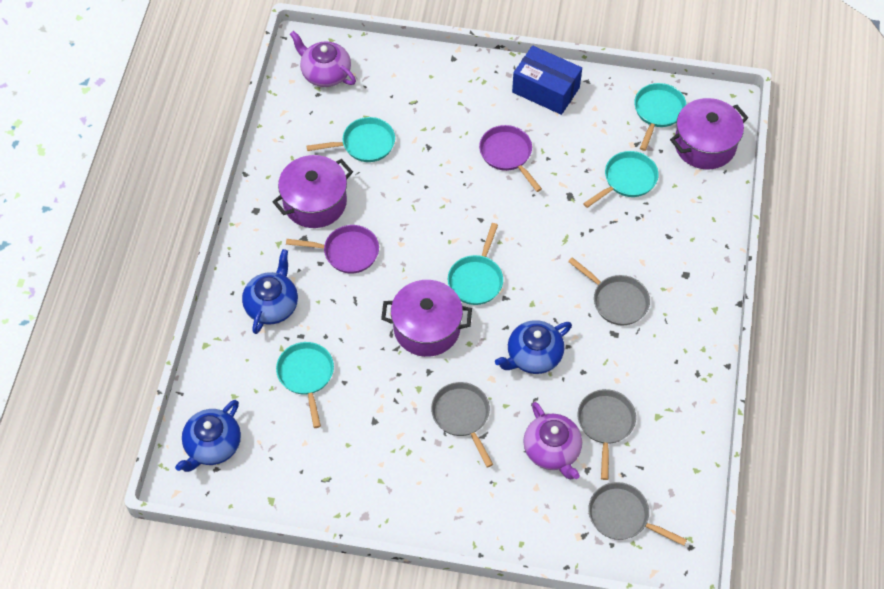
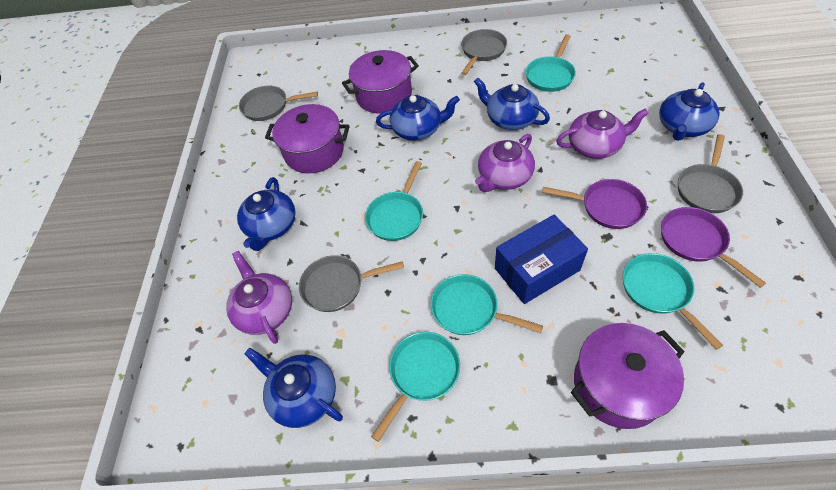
blue teapot: [175,400,241,472] [242,249,298,334] [495,320,572,374] = 3 -> [237,177,296,251] [244,348,343,428] [376,95,460,141] [474,77,550,130] [659,82,719,141] = 5
purple teapot: [290,31,356,87] [523,402,582,479] = 2 -> [226,251,292,344] [475,134,535,192] [556,108,649,159] = 3

